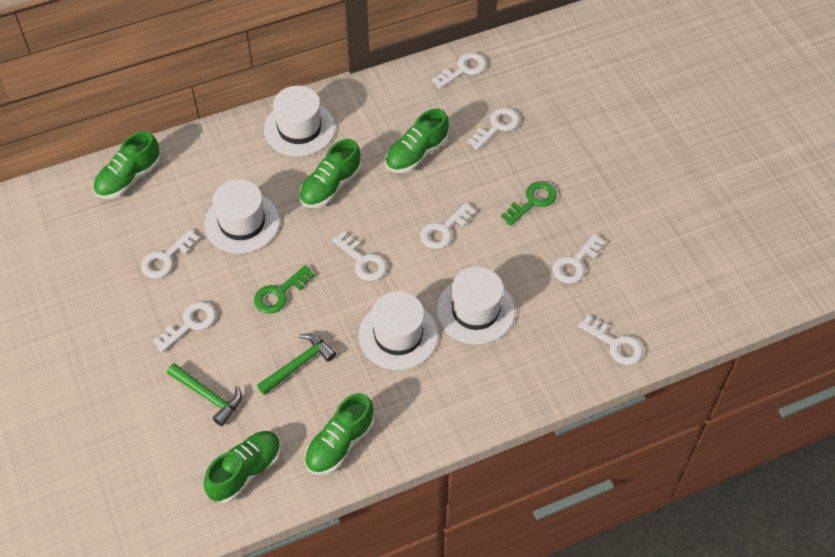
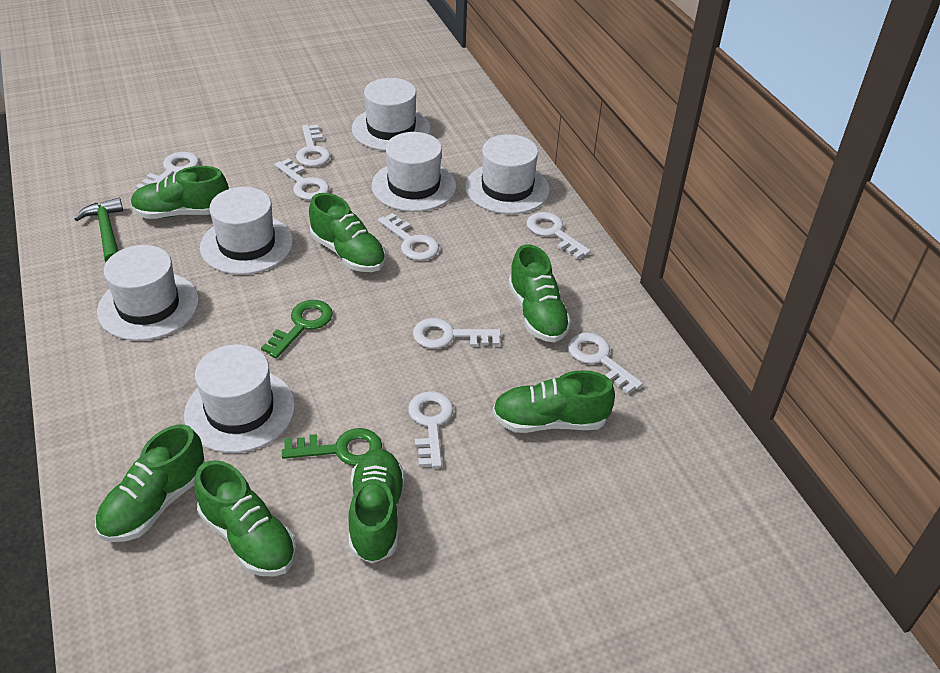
green hammer: [167,363,242,426] [257,334,336,395] = 2 -> [74,198,123,262] = 1
green shoe: [93,131,161,199] [204,431,281,503] [299,139,361,208] [305,393,374,475] [385,108,449,173] = 5 -> [95,424,205,542] [131,166,229,219] [194,460,296,577] [309,193,386,272] [348,449,405,564] [493,370,615,433] [508,244,572,342] = 7
white hat: [204,179,280,254] [264,86,335,157] [359,291,438,370] [437,267,515,345] = 4 -> [97,245,199,341] [184,344,295,453] [200,187,293,275] [352,78,431,151] [372,132,456,212] [465,134,550,214] = 6

